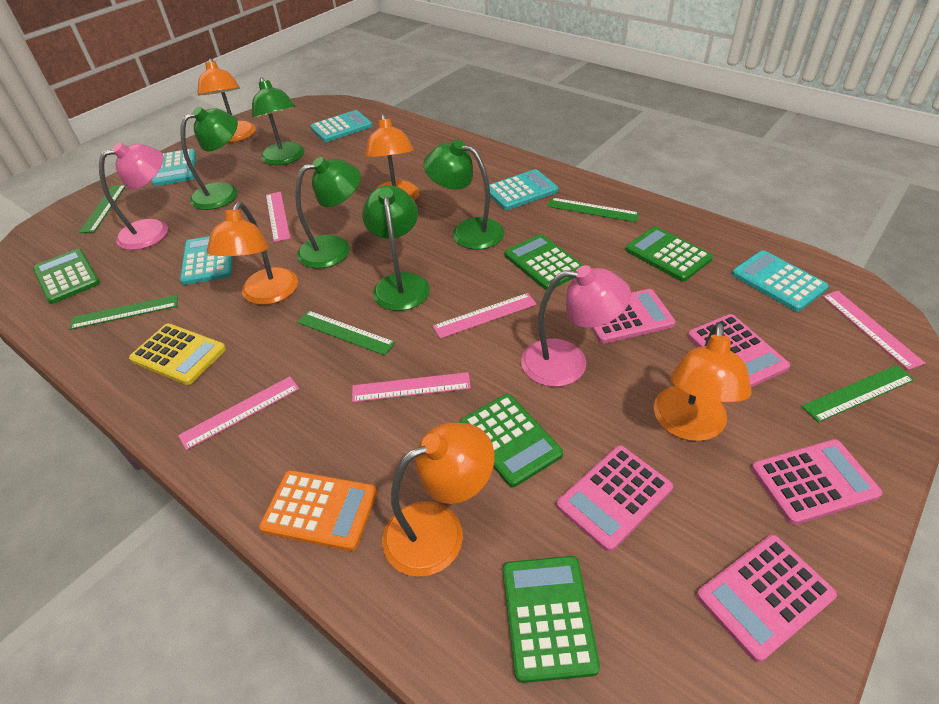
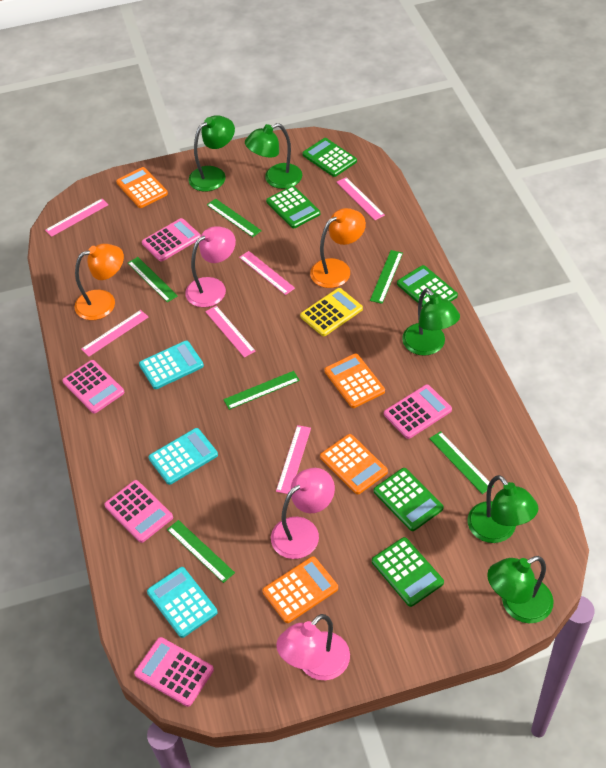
green ruler: [70,295,178,330] [79,185,126,233] [297,310,395,356] [547,198,639,222] [802,365,914,423] = 5 -> [128,257,178,303] [167,520,235,583] [207,198,262,237] [223,371,300,410] [370,250,403,304] [429,431,494,494] = 6
orange calculator: [259,470,377,551] = 1 -> [116,167,168,208] [262,556,338,623] [320,434,388,494] [325,354,385,408] = 4
orange lamp: [197,58,256,142] [207,202,298,305] [365,114,419,201] [382,423,494,577] [654,322,751,441] = 5 -> [74,244,124,320] [310,208,366,288] = 2
pink lamp: [99,143,168,250] [521,265,631,387] = 2 -> [185,226,236,307] [271,468,335,559] [276,614,350,680] = 3
pink ruler: [178,376,299,450] [266,192,290,242] [352,372,471,402] [433,293,537,339] [822,291,925,370] = 5 -> [45,199,109,237] [81,310,148,357] [205,306,256,358] [239,251,295,295] [276,425,311,494] [337,177,385,220] = 6
turquoise calculator: [151,149,196,186] [180,236,233,285] [310,110,372,142] [489,169,558,210] [732,250,829,312] = 5 -> [139,340,204,389] [147,567,218,638] [149,428,218,485] = 3

